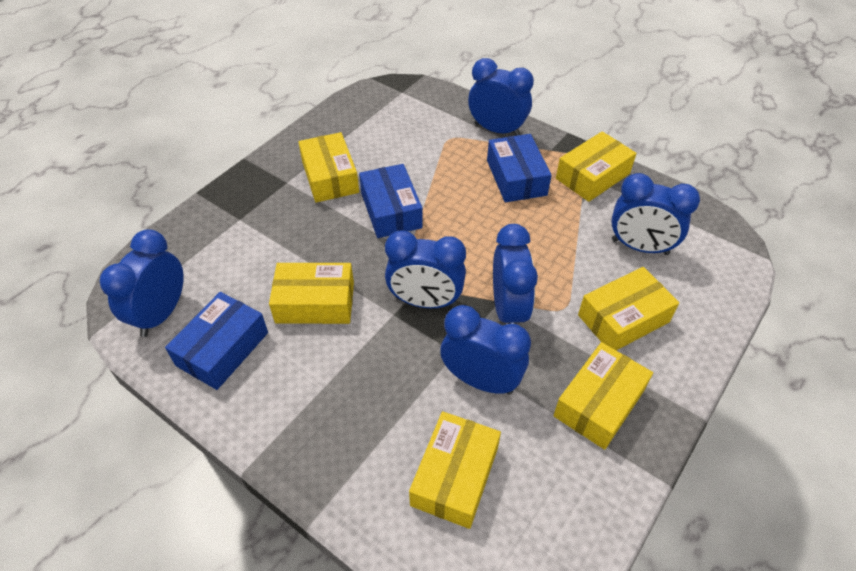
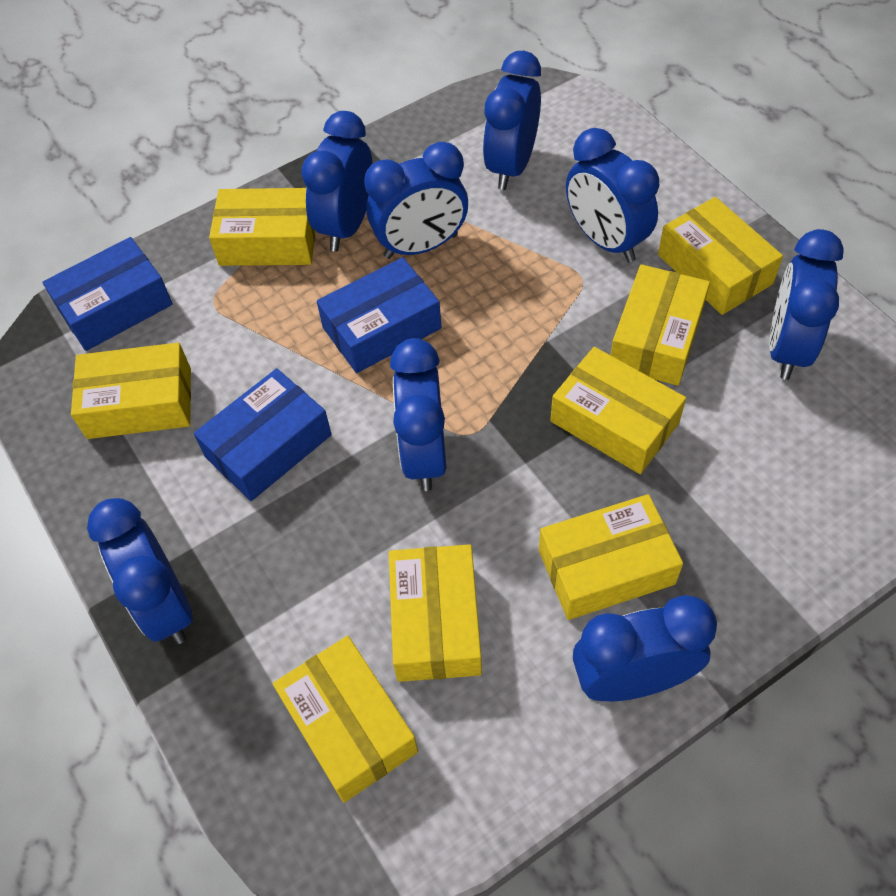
blue clock: [100,229,184,337] [385,230,466,308] [440,305,531,395] [468,58,534,136] [493,224,538,324] [611,173,700,255] = 6 -> [87,498,193,644] [301,111,372,252] [364,142,468,259] [390,338,447,491] [483,51,541,190] [566,128,659,262] [573,595,717,701] [769,229,844,380] = 8
yellow box: [269,263,354,324] [298,132,359,203] [409,411,501,529] [553,342,653,450] [556,131,637,202] [578,267,679,350] = 6 -> [71,343,191,439] [209,188,316,266] [273,636,418,803] [389,544,482,682] [539,494,683,620] [550,347,686,474] [611,264,710,386] [658,197,783,315] = 8

